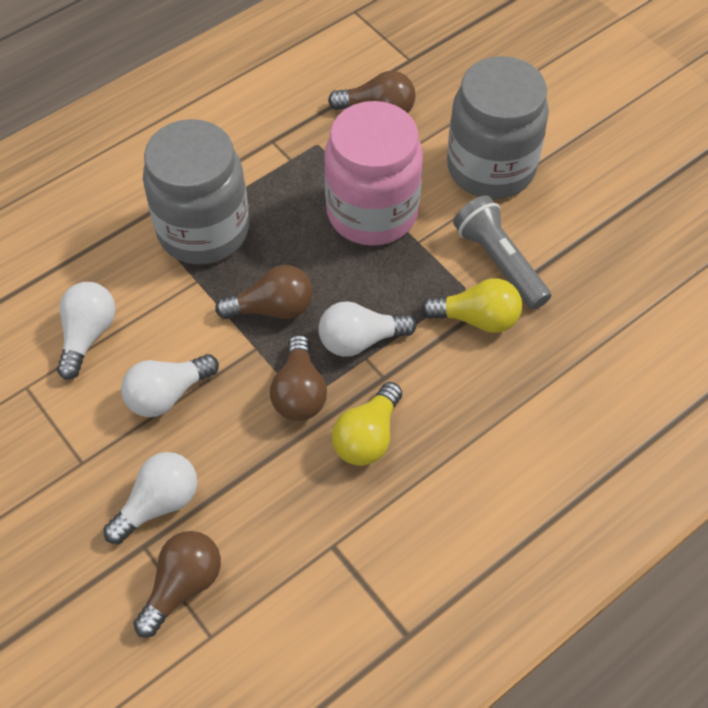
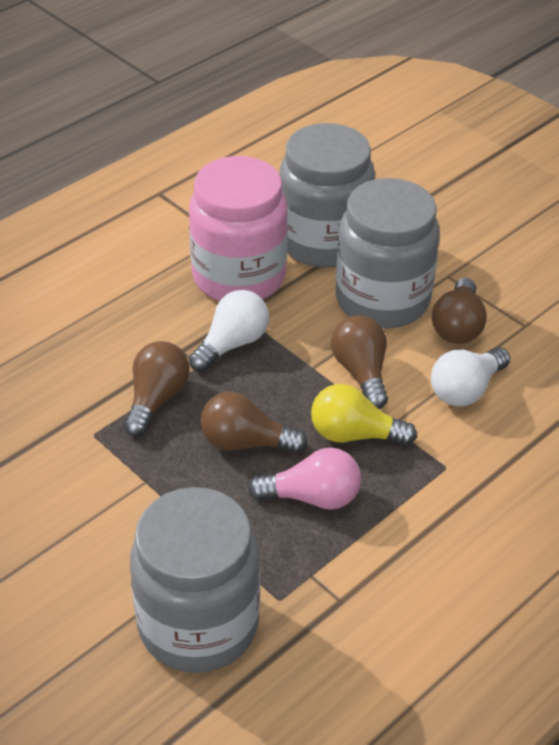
grey flashlight: [453,195,551,310] = 1 -> none = 0
grey jar: [143,119,249,264] [447,56,549,199] = 2 -> [130,487,260,673] [279,123,375,268] [336,178,440,329] = 3
pink light bulb: none = 0 -> [248,448,361,510] = 1
white light bulb: [57,282,116,380] [103,452,197,544] [121,354,219,417] [318,301,416,357] = 4 -> [189,290,269,372] [431,347,510,406] = 2
yellow light bulb: [332,382,402,466] [421,278,522,333] = 2 -> [311,384,417,446] = 1

